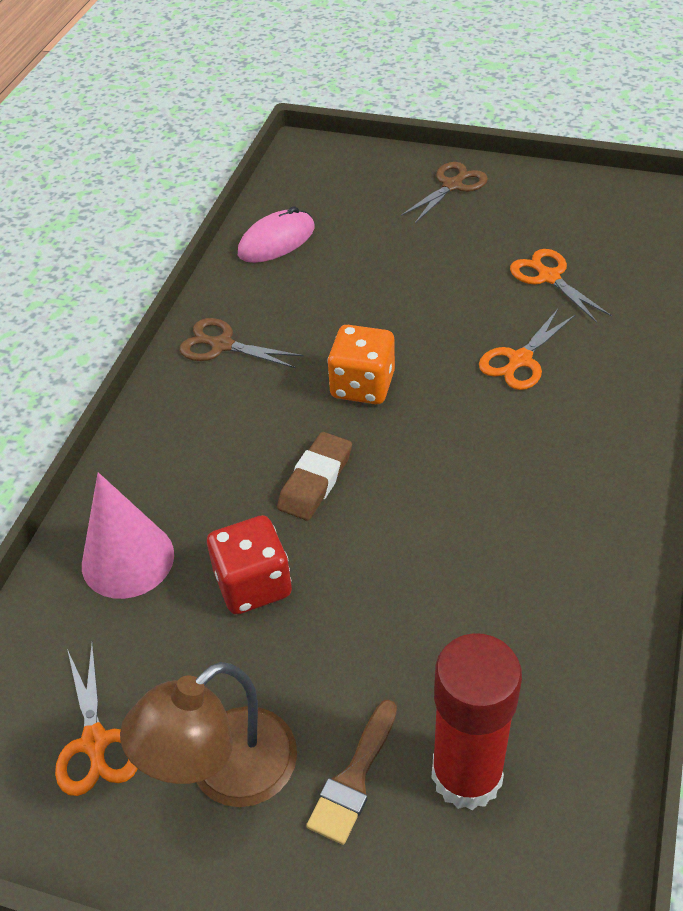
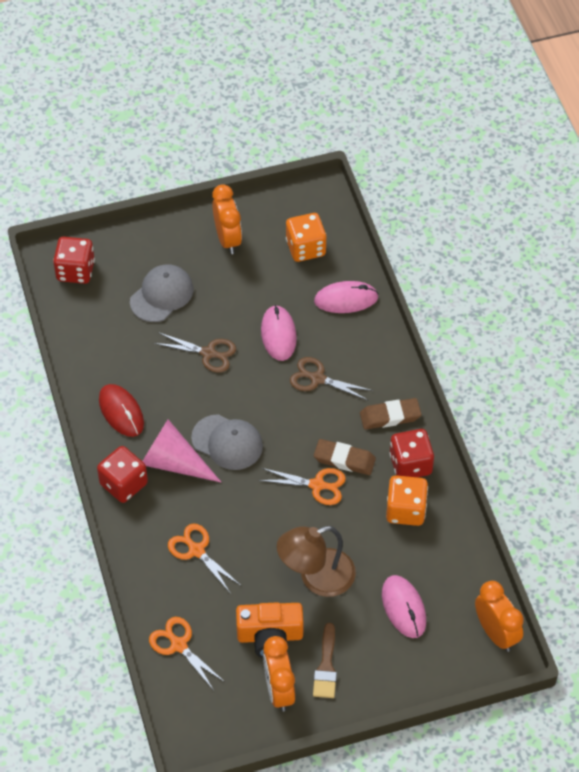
brown eraser: [277,432,352,521] = 1 -> [314,439,376,475] [360,398,421,430] = 2
grey cap: none = 0 -> [130,265,194,322] [191,414,263,470] = 2
orange camera: none = 0 -> [236,602,304,658] = 1
orange clock: none = 0 -> [212,184,242,254] [263,636,295,712] [475,581,524,652] = 3
orange dice: [327,325,395,404] = 1 -> [286,213,327,262] [386,475,428,526] = 2
pink mouse: [238,206,315,263] = 1 -> [261,305,297,361] [314,281,379,313] [382,575,426,638] = 3
red dice: [207,515,292,614] = 1 -> [53,237,95,284] [97,446,148,503] [389,429,434,477] = 3
red glue stick: [432,633,522,810] = 1 -> none = 0
red mouse: none = 0 -> [99,384,144,437] = 1

